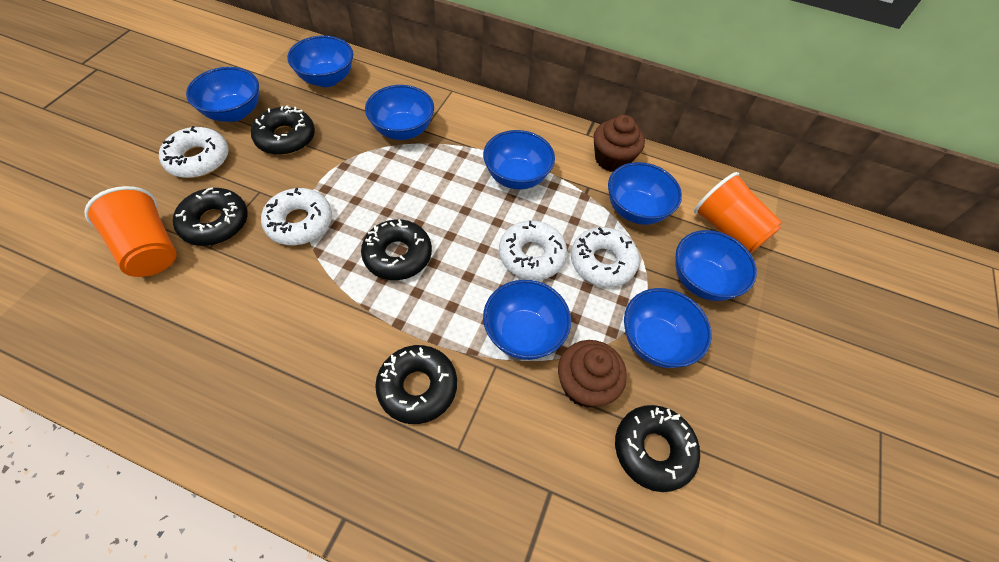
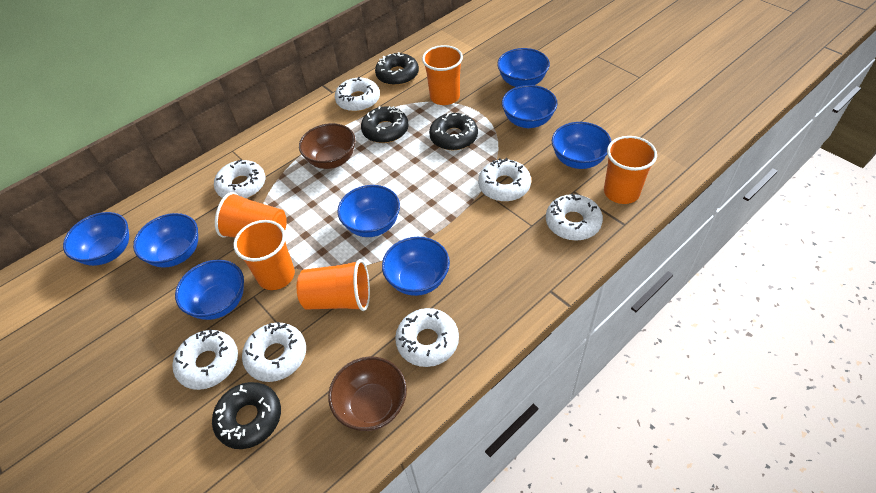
black donut: [173,187,248,246] [251,105,315,155] [361,220,432,280] [375,345,457,424] [615,405,700,492] = 5 -> [212,382,281,449] [361,106,409,143] [375,52,419,86] [429,112,478,150] = 4
brown bowl: none = 0 -> [299,123,356,169] [328,357,407,431] = 2
brown cupcake: [558,340,627,408] [593,115,645,172] = 2 -> none = 0
orange cup: [84,186,177,277] [694,172,782,253] = 2 -> [215,192,287,237] [233,220,295,290] [297,259,370,311] [422,45,463,105] [604,136,657,204] = 5
white donut: [159,126,228,178] [261,188,332,245] [499,220,567,280] [571,227,639,287] = 4 -> [173,329,238,390] [214,160,265,199] [242,322,306,382] [335,77,380,112] [395,308,459,367] [478,158,531,202] [546,194,603,241] = 7

